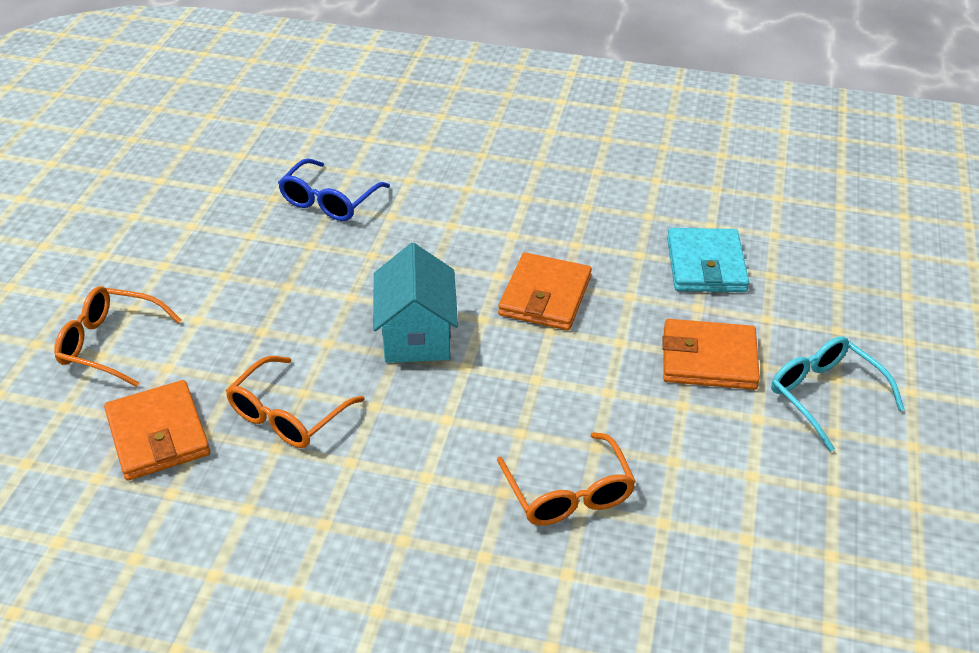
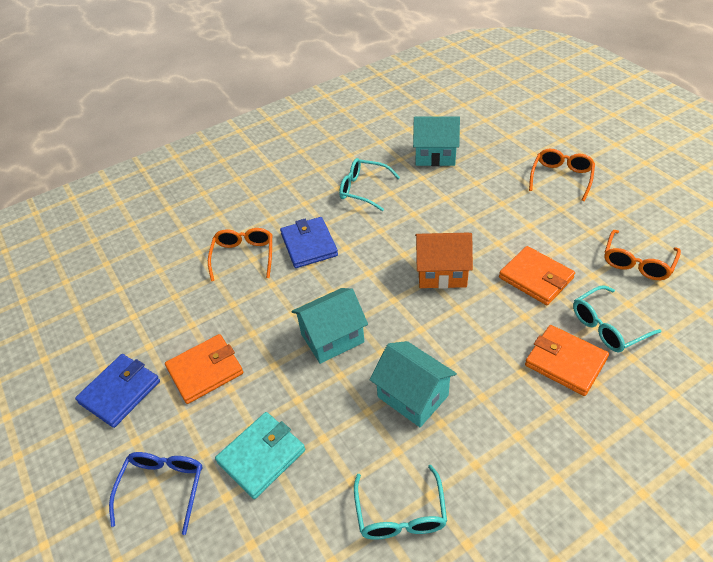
blue wallet: none = 0 -> [75,354,160,428] [280,217,338,268] = 2
orange house: none = 0 -> [415,233,473,289] = 1
turquoise glasses: [771,336,905,452] = 1 -> [339,158,400,211] [354,465,447,540] [573,285,661,352] = 3
turquoise house: [373,243,458,363] = 1 -> [292,288,368,364] [369,341,457,427] [413,116,460,166] = 3

